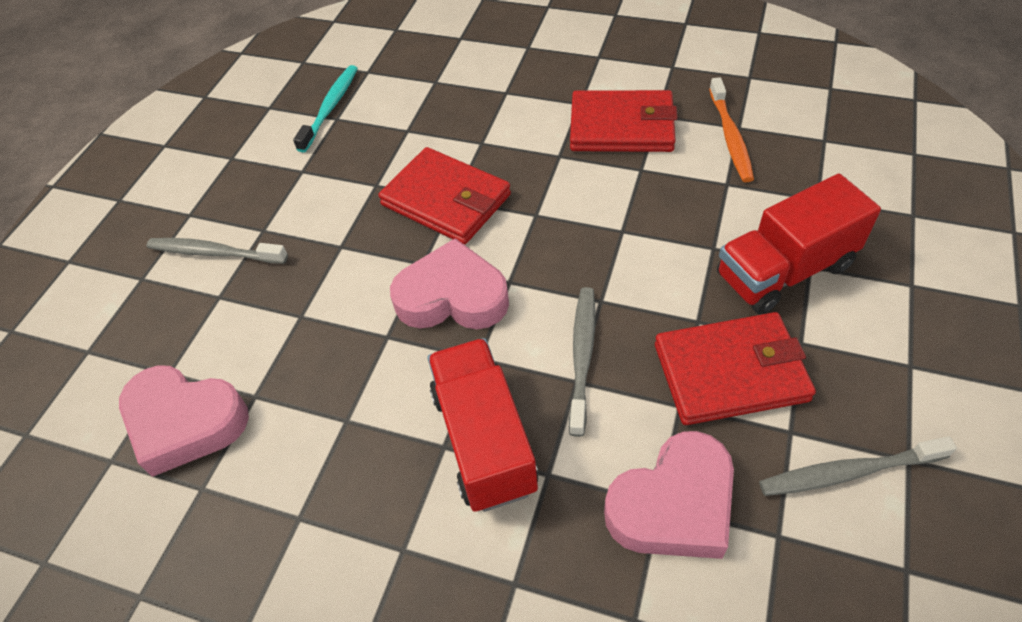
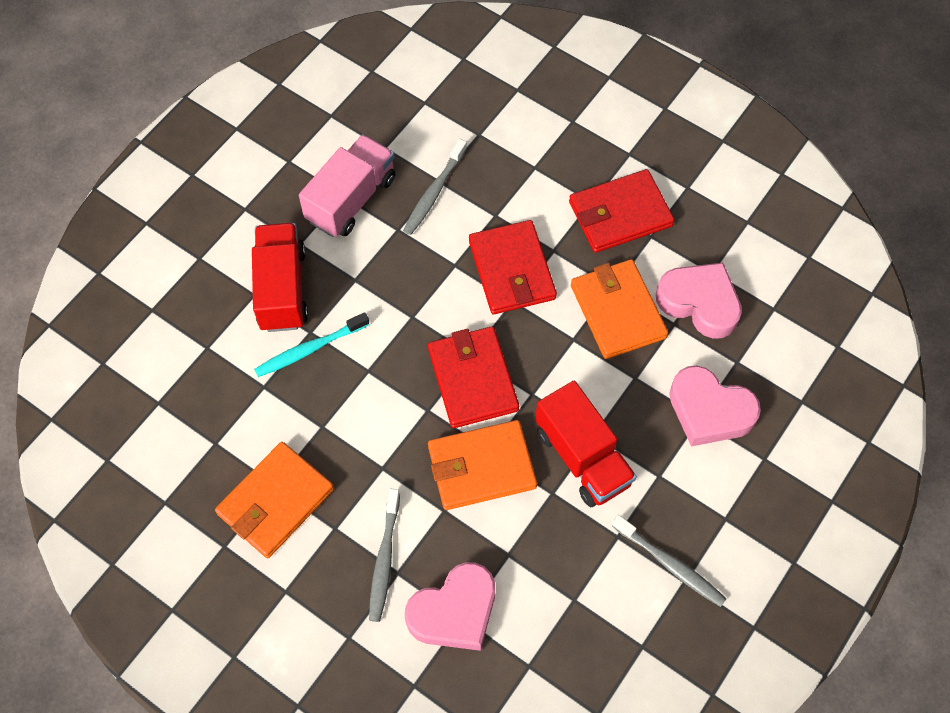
orange toothbrush: [709,77,754,182] = 1 -> none = 0
orange wallet: none = 0 -> [215,442,334,558] [428,420,537,510] [571,259,668,359] = 3
pink truck: none = 0 -> [299,134,396,237] = 1

